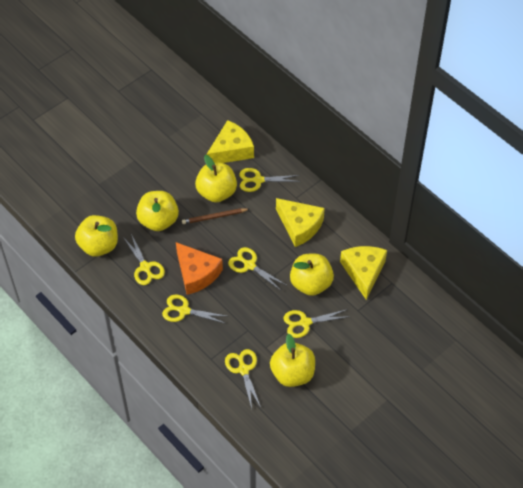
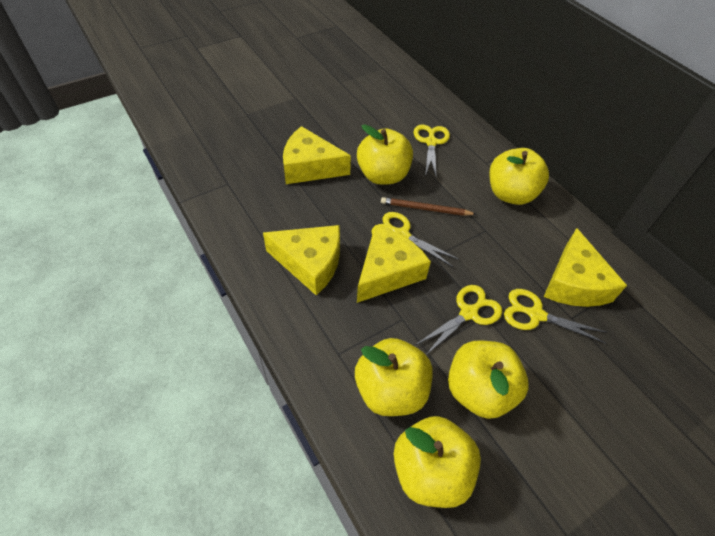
orange cheese: [176,242,223,295] = 1 -> none = 0
yellow cheese: [206,120,254,163] [276,198,325,247] [340,246,387,300] = 3 -> [263,225,340,295] [283,126,351,184] [357,225,431,303] [544,228,627,307] = 4
yellow scissors: [123,234,165,285] [162,294,226,323] [225,349,261,409] [228,247,286,290] [239,168,300,192] [283,309,350,338] = 6 -> [371,212,458,267] [414,124,450,179] [415,285,502,355] [504,289,607,343] = 4

